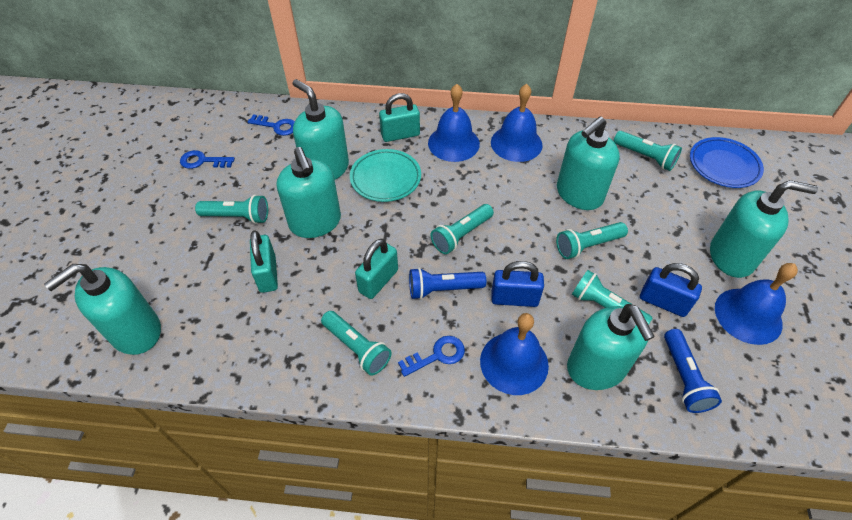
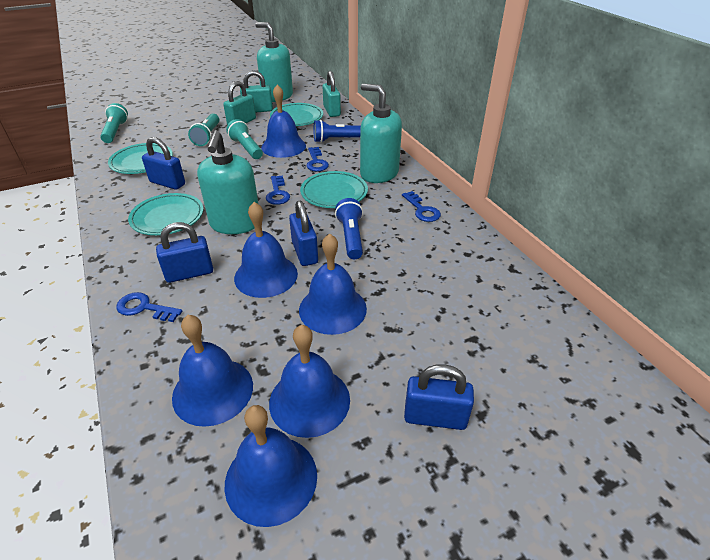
blue bell: [428,84,480,162] [480,313,549,395] [491,84,543,162] [715,263,798,345] = 4 -> [172,315,253,427] [224,405,317,527] [234,202,298,298] [261,84,306,158] [269,325,350,438] [299,233,367,335] = 6
blue key: [180,150,235,169] [248,115,295,136] [398,336,465,377] = 3 -> [116,292,182,322] [266,175,290,205] [306,147,329,172] [402,191,441,222] = 4
blue padlock: [491,261,544,307] [640,263,702,317] = 2 -> [142,137,185,190] [156,222,213,283] [289,201,318,266] [404,364,474,430] = 4
blue plate: [690,137,764,188] = 1 -> none = 0
turquoise flashlight: [195,195,268,224] [321,311,392,375] [431,204,494,254] [556,222,628,259] [572,270,652,325] [614,131,682,171] = 6 -> [100,103,128,143] [188,114,219,146] [226,119,263,159] = 3
turquoise plate: [350,149,421,202] = 1 -> [108,143,173,174] [128,193,203,235] [270,103,323,126] [300,171,368,208] = 4
turquoise soap dispenser: [44,264,161,355] [277,147,341,238] [292,79,349,179] [557,116,620,210] [567,304,655,390] [710,180,818,278] = 6 -> [197,130,258,234] [255,22,293,102] [360,83,402,183] = 3

